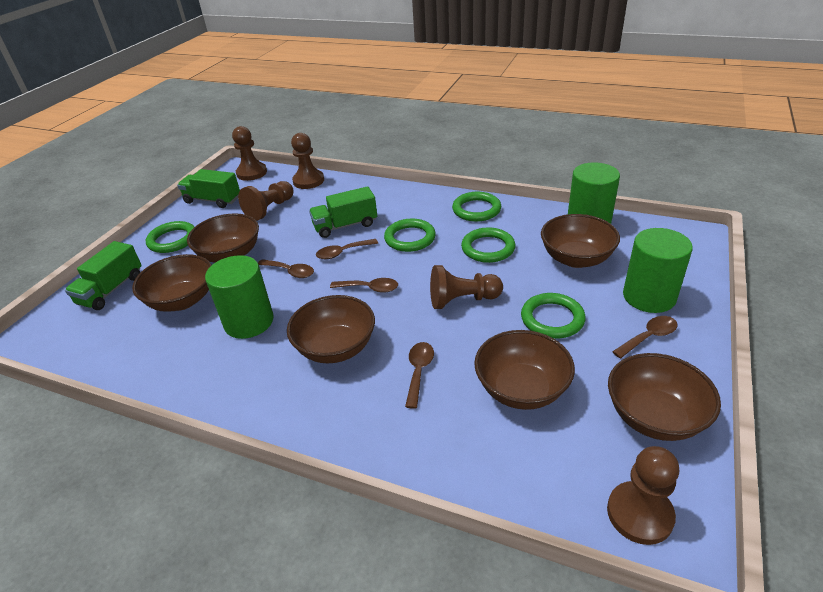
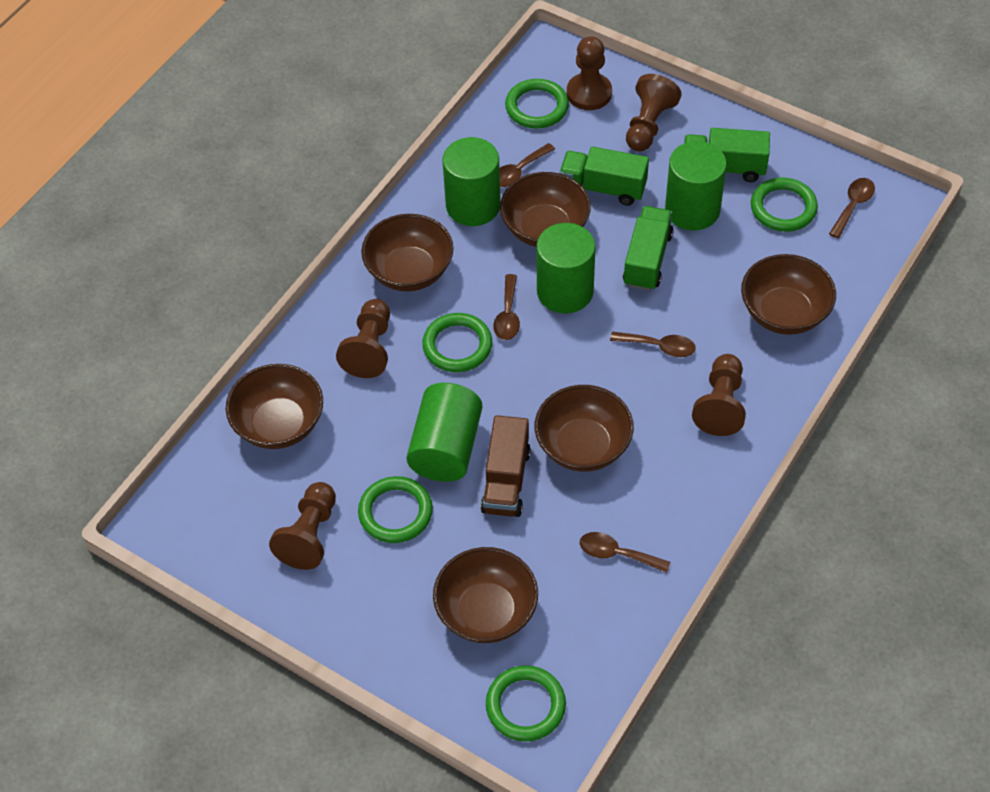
brown truck: none = 0 -> [481,415,531,517] = 1
green cylinder: [205,255,274,339] [568,162,620,224] [623,228,693,313] = 3 -> [406,383,482,482] [442,137,501,226] [536,223,595,314] [665,141,727,231] = 4

